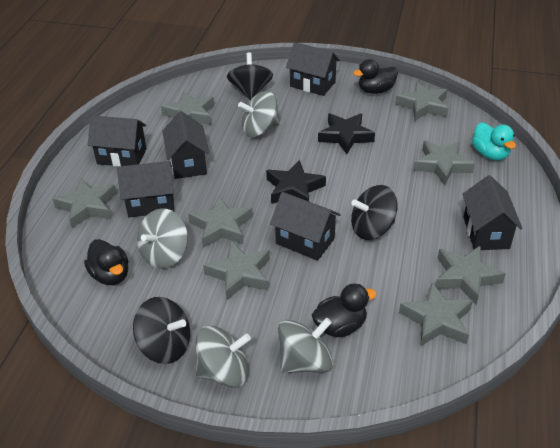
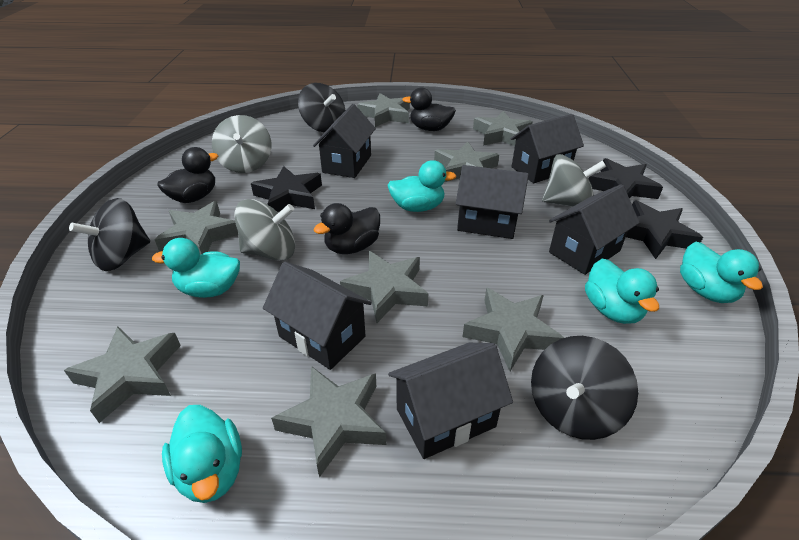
black star: [266,160,326,204] [318,113,375,154] = 2 -> [251,166,322,212] [589,158,663,199] [626,200,703,259] = 3
grey spinning top: [137,208,188,269] [196,326,251,387] [238,91,279,138] [278,318,333,373] = 4 -> [212,115,271,173] [234,199,295,261] [542,154,606,207] = 3
turquoise duck: [472,122,516,161] = 1 -> [152,238,240,298] [162,405,242,503] [387,160,456,212] [585,258,659,324] [680,241,763,303] = 5

